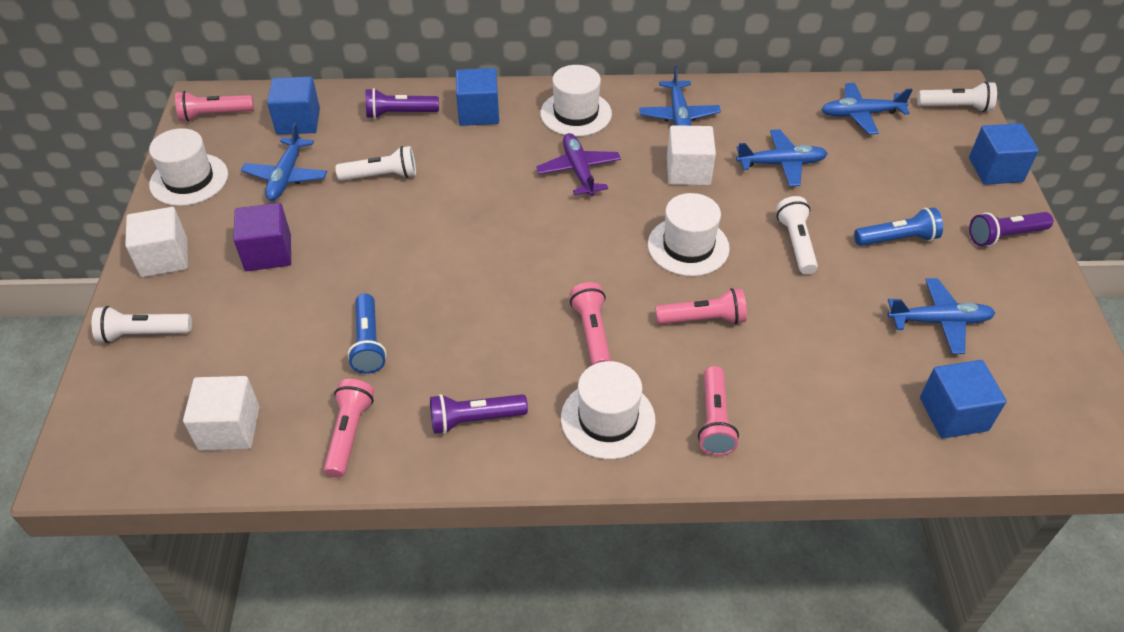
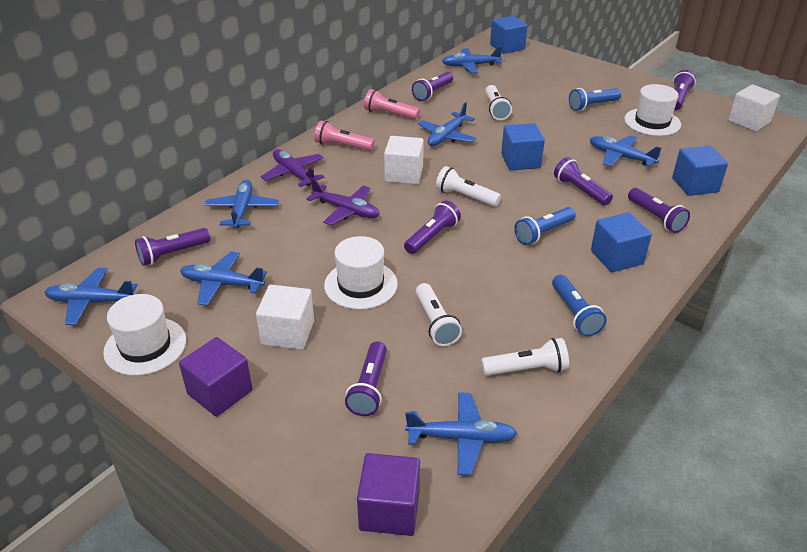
blue flashlight: [348,293,386,374] [854,207,943,246] = 2 -> [514,207,576,245] [552,274,607,336] [569,88,621,111] = 3
blue plane: [241,123,327,201] [639,66,721,126] [736,129,828,187] [821,83,913,134] [888,278,995,354] = 5 -> [44,268,137,325] [180,251,267,306] [204,180,279,229] [405,392,517,476] [418,102,476,146] [442,46,502,73] [590,135,661,167] = 7
pink flashlight: [175,91,254,122] [324,379,374,478] [570,282,611,365] [655,288,747,325] [698,366,739,456] = 5 -> [314,120,375,151] [364,89,420,120] = 2
purple cube: [233,203,291,271] = 1 -> [179,337,253,417] [357,453,420,536] = 2
purple flashlight: [366,88,439,119] [430,394,528,434] [969,212,1053,246] = 3 -> [135,228,210,266] [345,341,387,416] [404,200,461,254] [412,72,453,101] [554,157,613,206] [628,188,690,233] [673,70,696,110] = 7
purple plane: [536,133,621,196] = 1 -> [261,149,324,187] [306,178,380,225] = 2
white hat: [149,128,228,206] [540,65,612,137] [561,361,656,459] [648,193,730,276] = 4 -> [103,294,186,376] [324,236,398,310] [624,84,681,136] = 3

